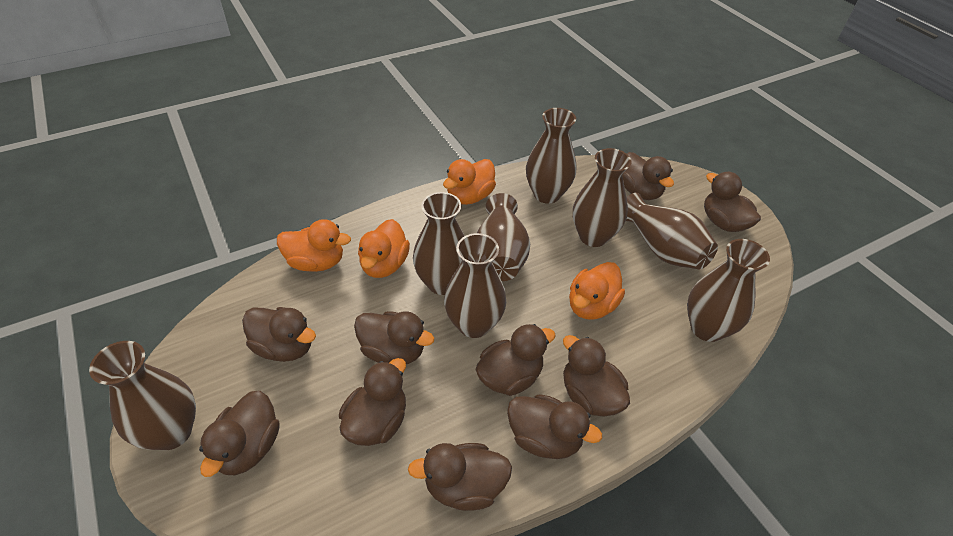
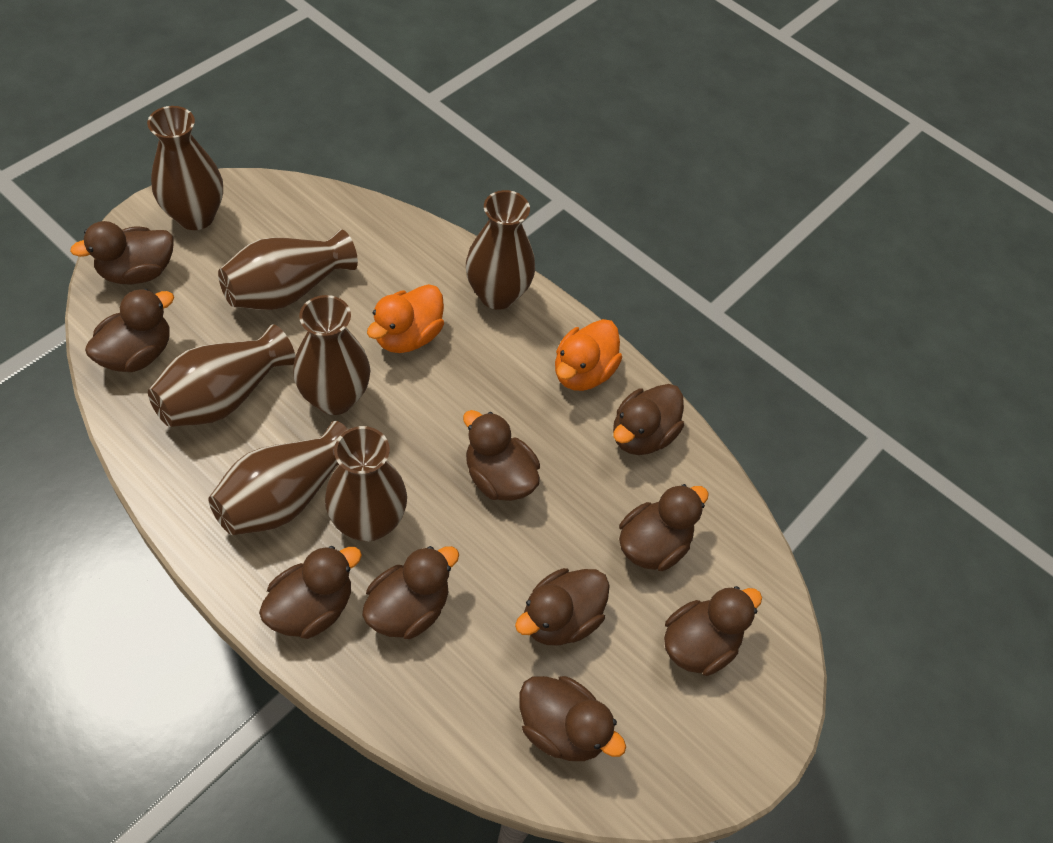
brown vase: [89,341,196,450] [413,192,465,295] [444,233,506,338] [477,193,530,281] [526,108,576,204] [573,148,632,247] [626,193,718,270] [687,239,770,342] = 8 -> [147,106,223,230] [148,324,295,427] [208,420,348,535] [218,229,358,310] [293,295,370,415] [325,426,407,542] [466,190,535,310] = 7
orange duck: [277,219,351,272] [358,219,410,278] [443,159,496,205] [569,262,625,320] = 4 -> [367,284,444,353] [555,319,622,391] = 2

